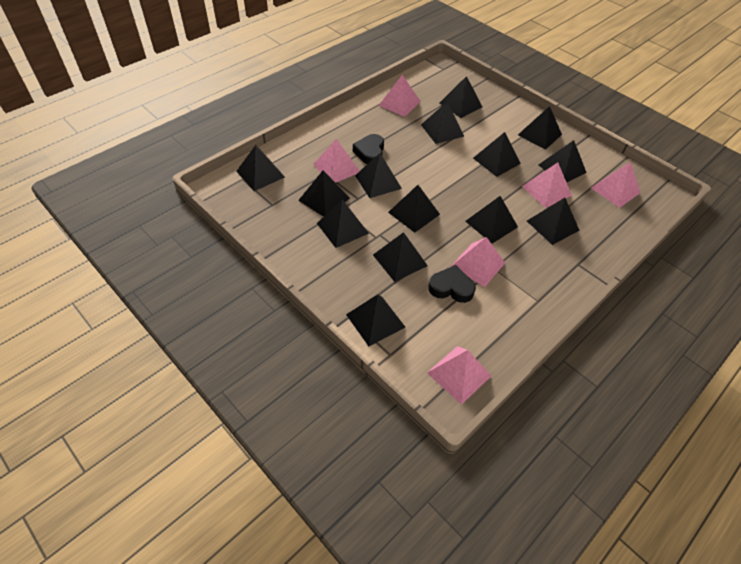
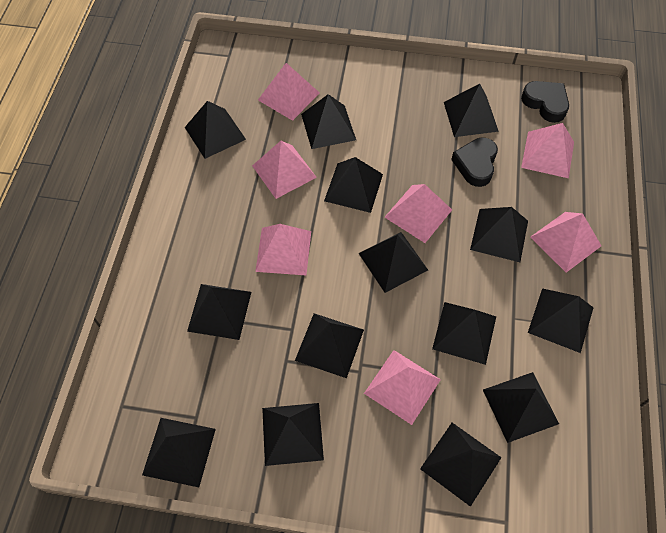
pink pyramid: [313,139,360,183] [379,75,421,117] [427,346,491,405] [451,237,505,287] [522,163,572,208] [591,162,641,208] = 6 -> [252,141,317,199] [255,224,311,275] [258,63,319,121] [364,350,441,425] [385,184,452,243] [521,123,574,178] [530,212,601,273] = 7

